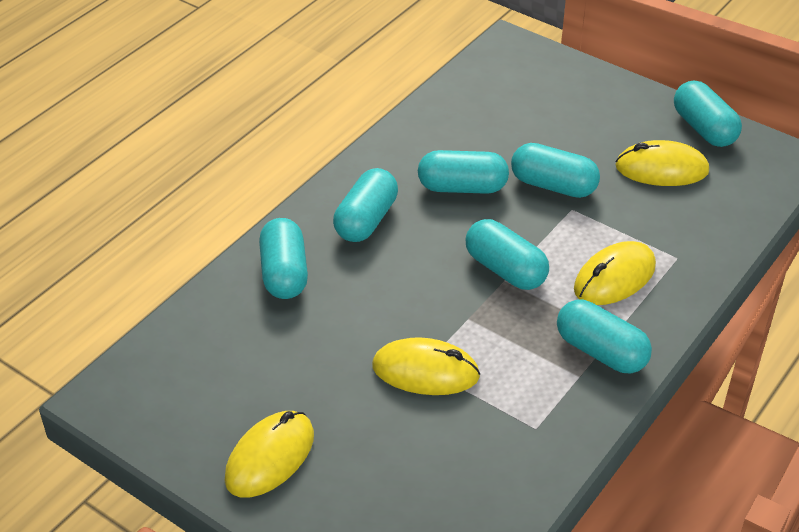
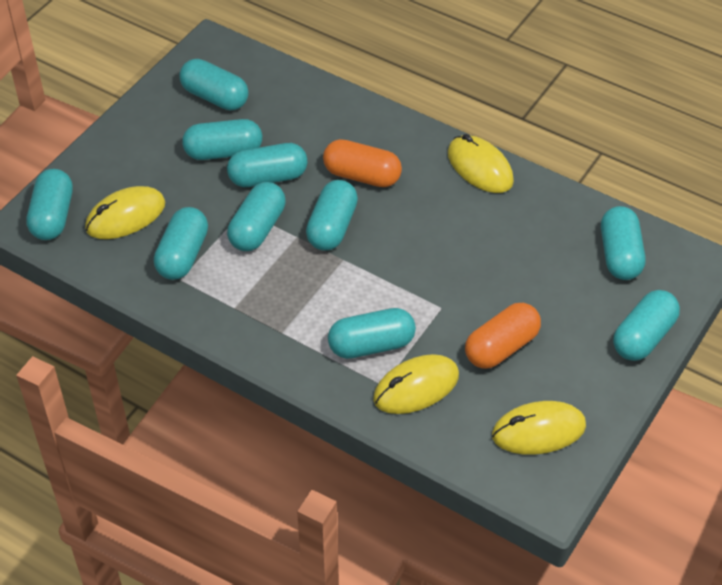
orange capsule: none = 0 -> [323,139,402,187] [465,303,541,369] = 2
turquoise capsule: [259,218,308,299] [333,168,398,242] [418,150,509,194] [466,219,549,290] [511,143,600,198] [557,300,652,373] [674,80,742,147] = 7 -> [26,169,73,240] [154,207,208,280] [179,59,249,110] [182,119,262,160] [227,143,308,187] [227,182,286,251] [306,180,358,251] [328,308,416,359] [601,206,645,280] [613,290,680,361] = 10

